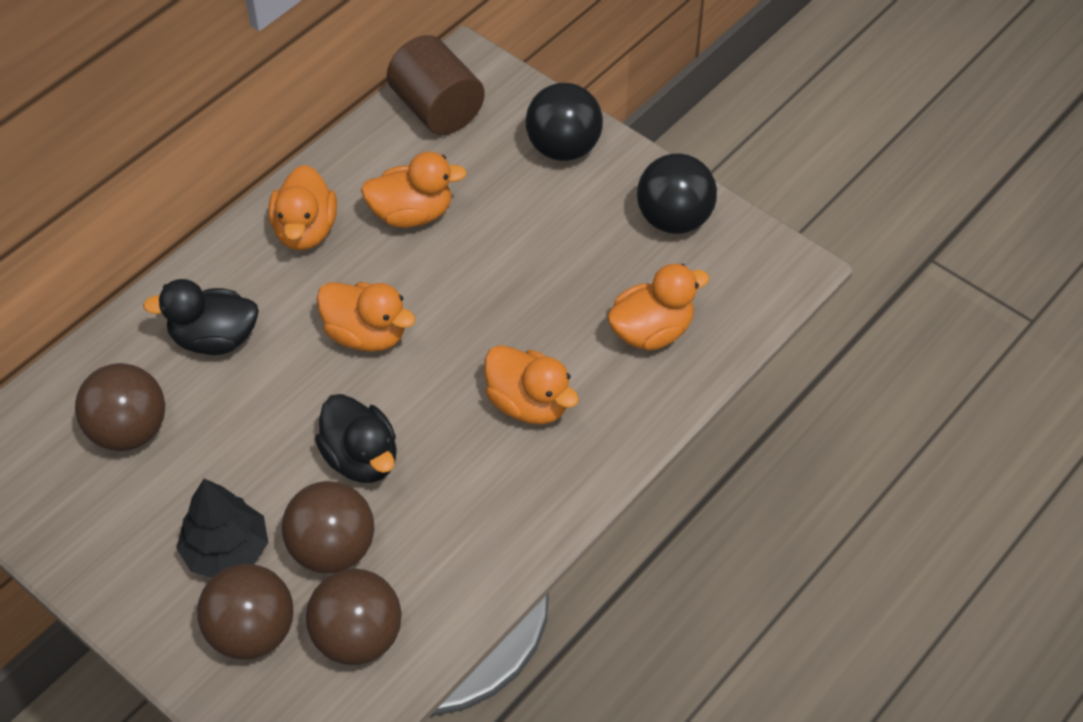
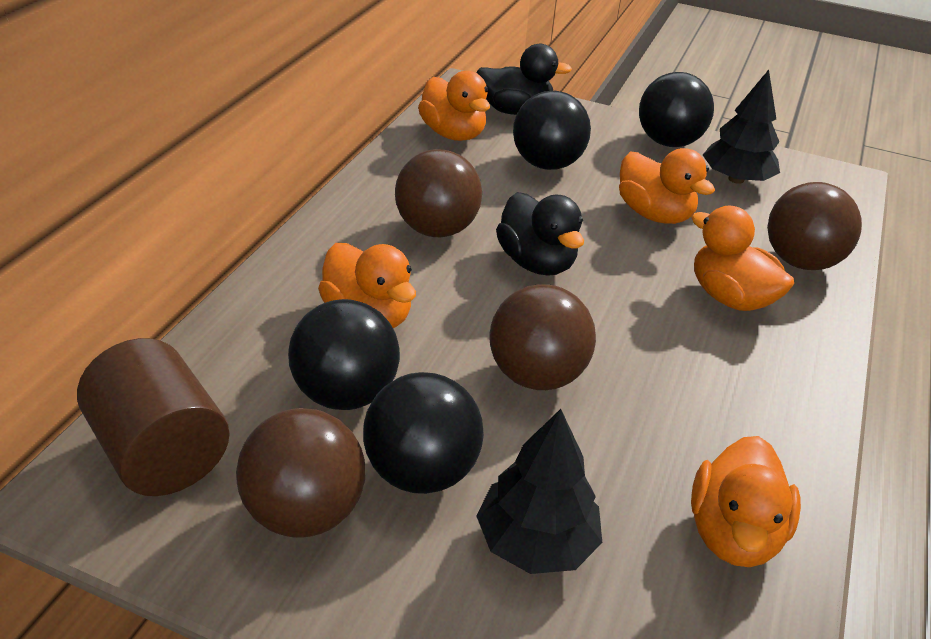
black ball: [525,83,603,161] [637,153,717,234] = 2 -> [288,299,400,410] [363,372,484,494] [513,91,591,170] [639,72,714,147] = 4
black tree: [176,479,268,577] = 1 -> [476,409,602,574] [703,70,780,184] = 2

